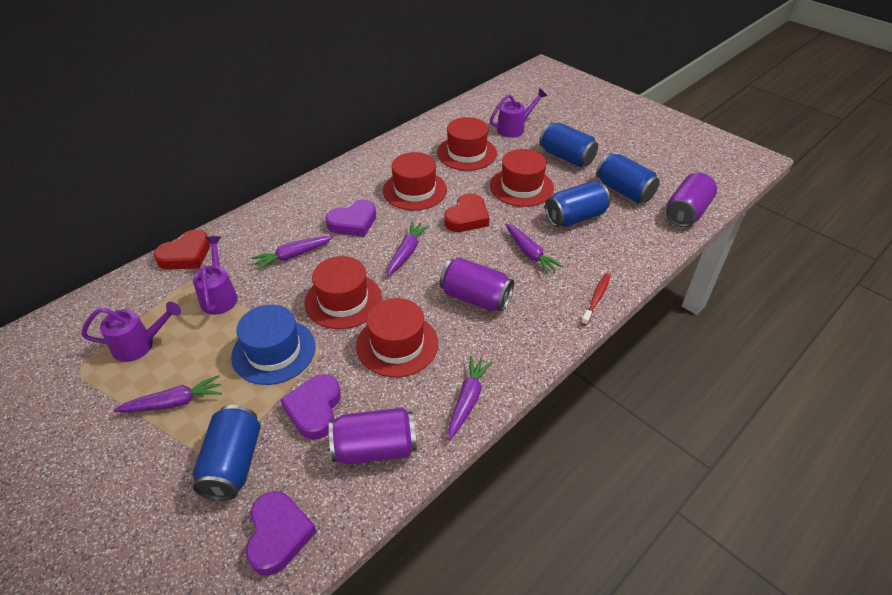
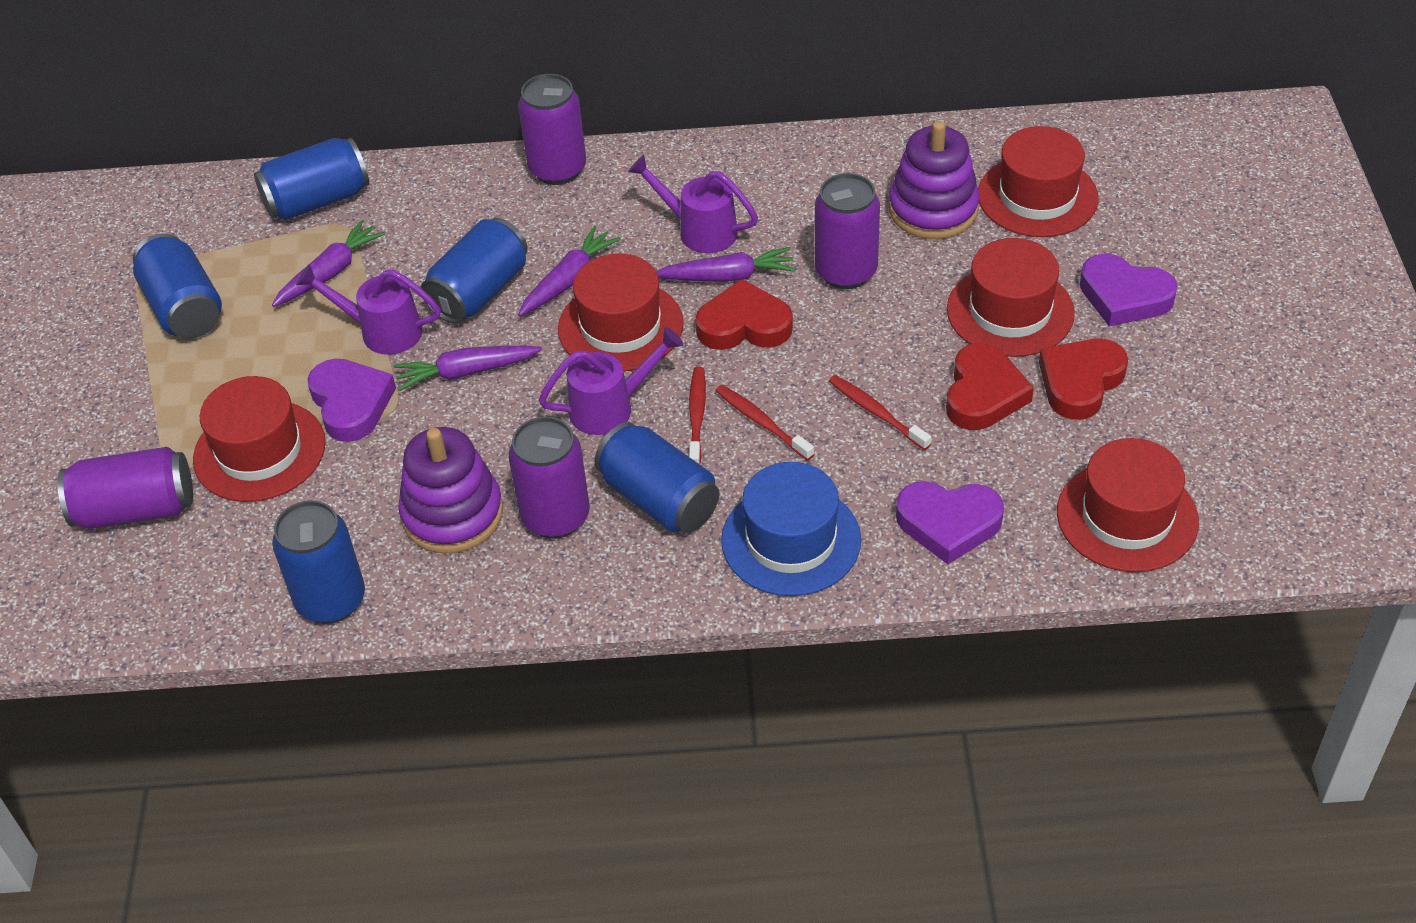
blue can: [193,405,260,501] [539,122,598,167] [545,181,611,227] [596,153,660,203] = 4 -> [133,234,222,339] [254,137,369,220] [272,500,365,624] [420,218,528,324] [595,422,719,533] = 5
purple can: [329,408,417,465] [439,257,514,312] [666,173,717,227] = 3 -> [58,447,193,529] [509,416,590,539] [518,74,586,185] [815,173,880,289] = 4
purple carrot: [113,375,222,412] [251,236,333,270] [387,221,429,276] [448,356,493,440] [505,223,563,275] = 5 -> [272,220,386,307] [394,346,542,391] [518,226,621,316] [656,247,796,282] = 4
purple stacking toy: none = 0 -> [398,427,503,553] [889,121,980,239] = 2
red heart: [154,230,210,270] [444,193,489,232] = 2 -> [695,279,793,350] [946,343,1034,430] [1039,339,1128,420] = 3
red toothbrush: [581,273,610,326] = 1 -> [689,367,706,464] [716,385,814,461] [829,375,931,450] = 3

